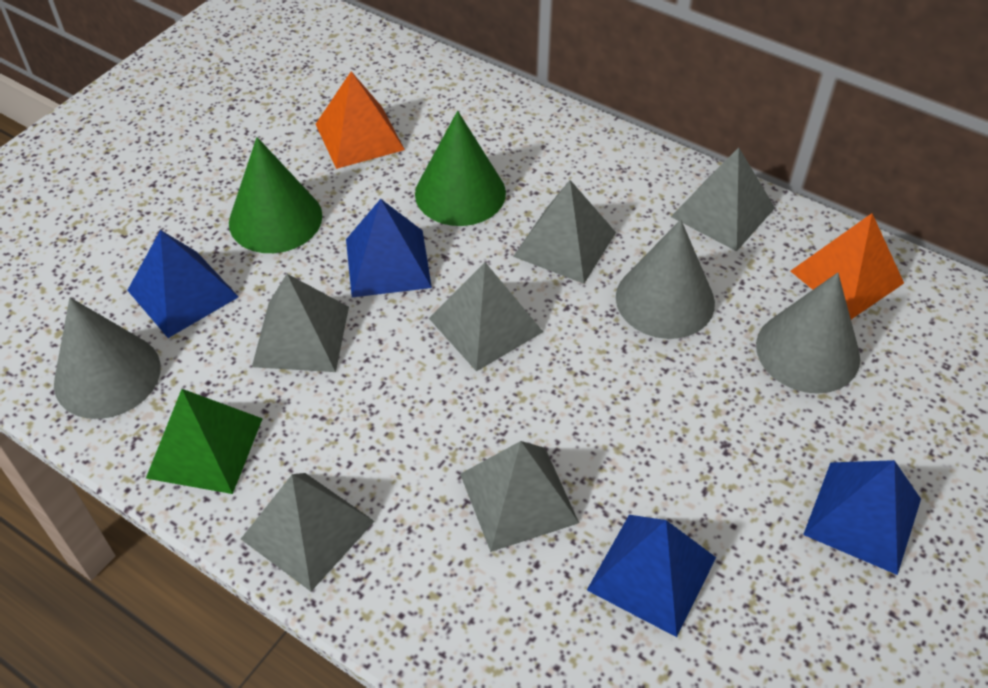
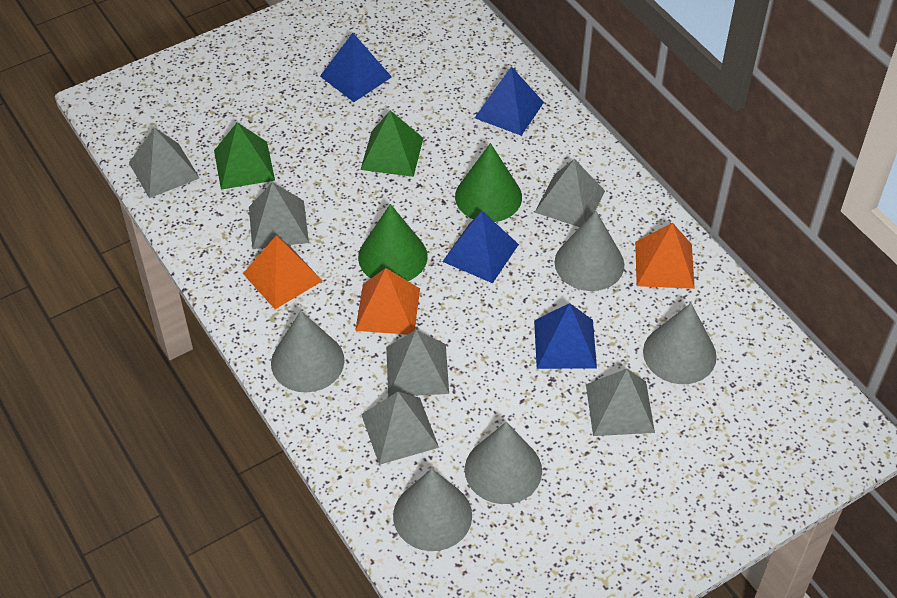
green pyramid: [146,389,263,494] = 1 -> [214,122,275,190] [360,110,423,177] = 2
grey cone: [54,297,161,419] [616,220,715,339] [756,273,860,394] = 3 -> [271,311,345,393] [393,469,472,551] [465,422,542,504] [554,211,624,291] [643,303,717,384] = 5
orange pyramid: [316,71,405,169] [790,213,904,319] = 2 -> [243,235,322,309] [355,268,420,335] [635,223,695,289] = 3

